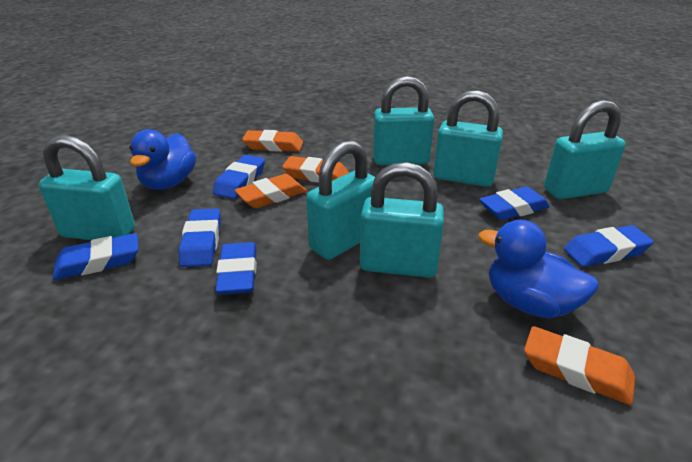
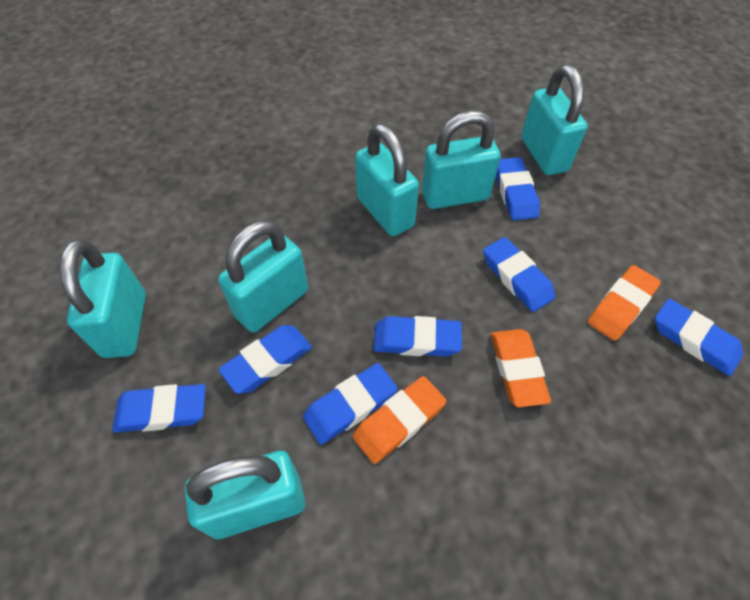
blue duck: [129,129,196,190] [478,219,599,318] = 2 -> none = 0
blue eraser: [53,233,139,280] [179,208,221,267] [213,155,265,199] [215,242,257,295] [479,187,550,220] [564,225,654,267] = 6 -> [112,384,206,433] [218,325,312,394] [303,363,398,445] [373,316,462,357] [483,237,555,312] [496,157,540,221] [655,299,743,376] = 7
orange eraser: [235,174,307,208] [242,130,303,152] [282,156,349,183] [524,326,635,405] = 4 -> [352,376,446,464] [491,329,551,407] [587,265,661,341] = 3

